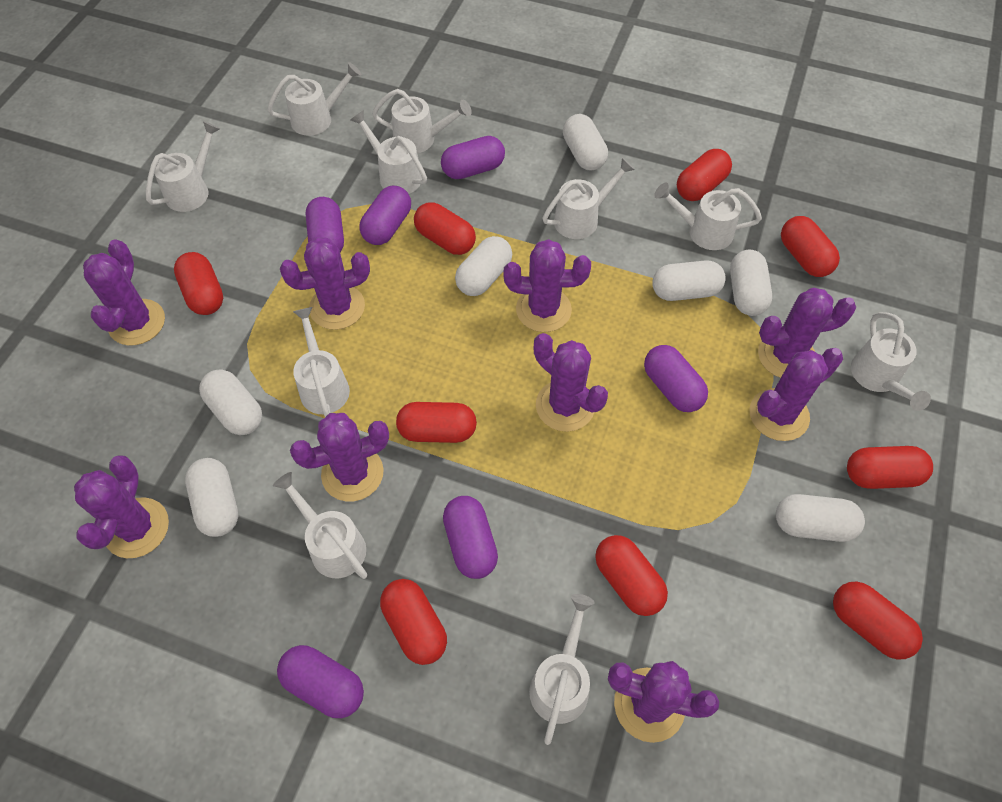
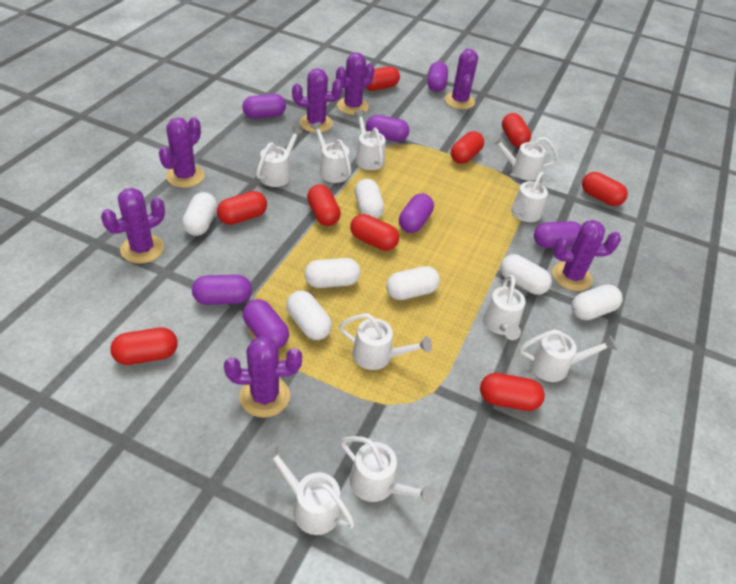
purple cactus: [74,455,169,558] [83,239,165,345] [280,237,370,330] [290,413,389,501] [504,239,591,332] [534,333,608,432] [608,661,719,743] [750,348,843,441] [758,288,856,378] = 9 -> [101,188,165,263] [159,117,204,188] [224,336,302,418] [292,68,343,133] [336,52,374,115] [445,48,478,109] [552,220,621,291] = 7
purple capsule: [277,645,364,718] [306,197,344,252] [359,186,411,245] [441,136,505,179] [443,496,498,579] [644,345,708,412] = 6 -> [192,275,252,305] [242,94,286,119] [243,299,289,349] [366,115,409,142] [399,193,434,233] [427,62,448,92] [534,221,581,248] = 7

